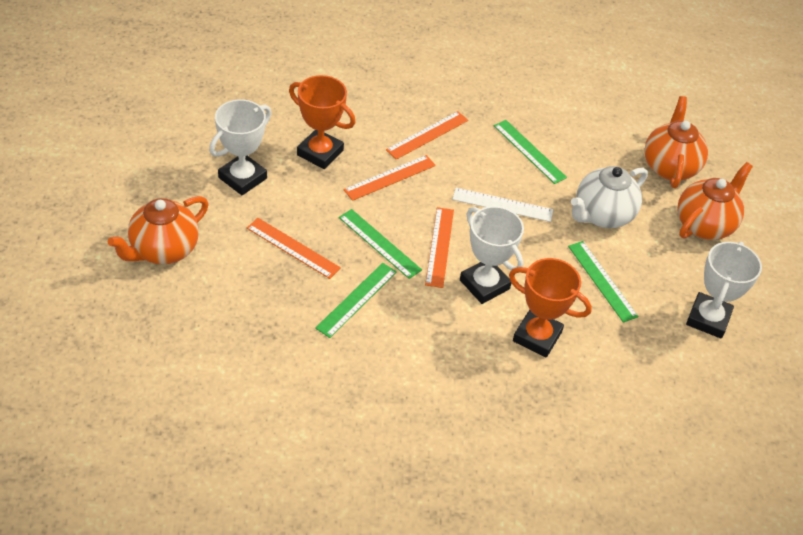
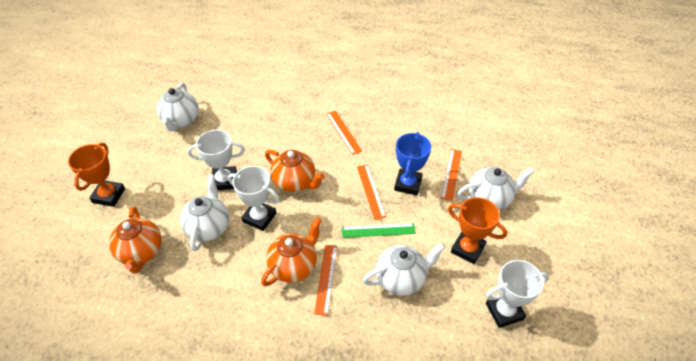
blue trophy: none = 0 -> [394,132,431,196] = 1
green ruler: [315,263,397,338] [339,209,422,279] [494,120,567,184] [568,241,639,323] = 4 -> [342,223,416,238] = 1
white ruler: [452,188,553,222] = 1 -> none = 0
white teapot: [571,166,648,228] = 1 -> [157,83,199,131] [180,174,229,251] [363,243,446,296] [457,167,535,210] = 4

